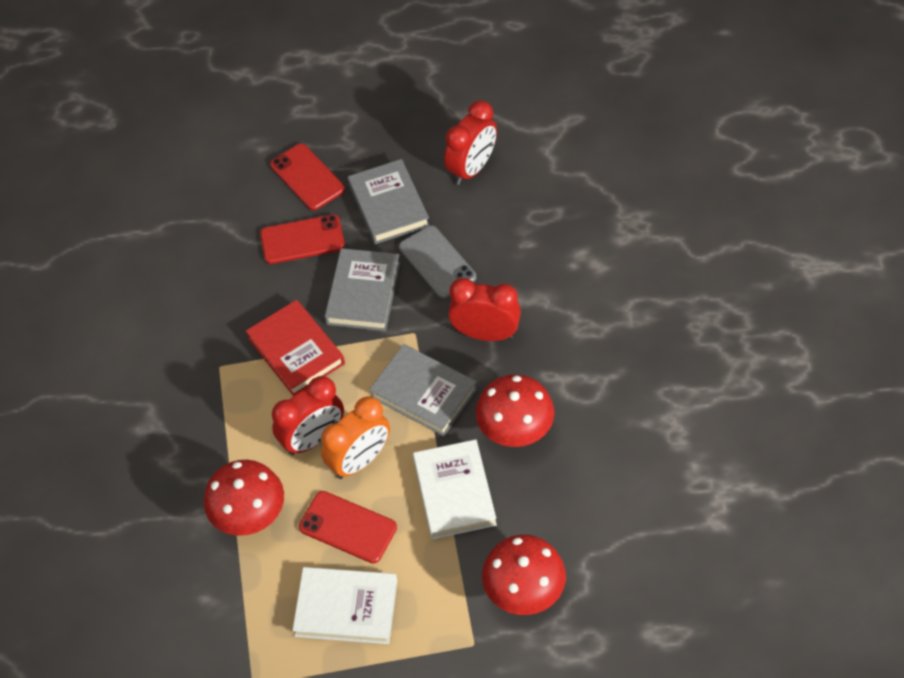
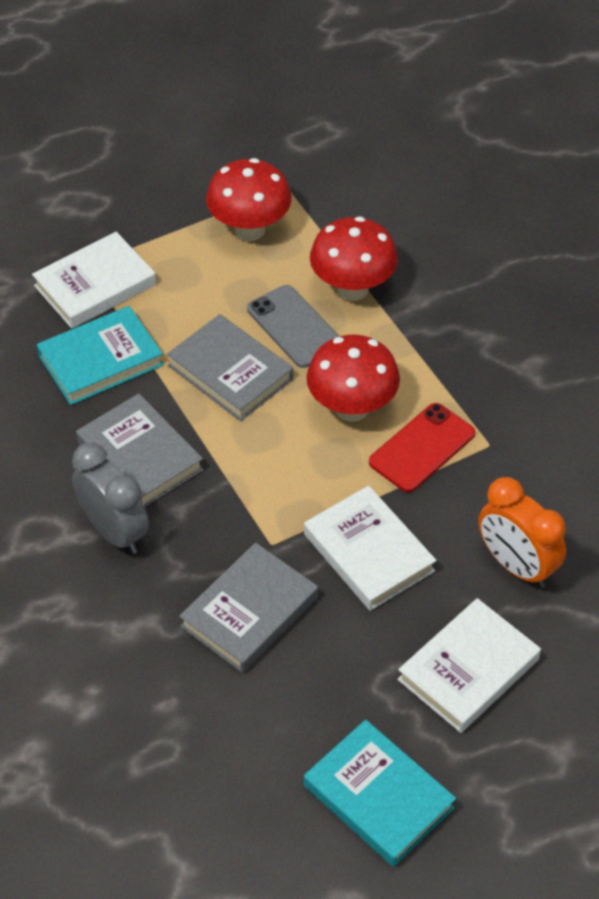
grey clock: none = 0 -> [72,443,149,554] = 1
red book: [246,300,345,396] = 1 -> none = 0
red clock: [272,376,344,455] [444,100,497,185] [448,278,521,341] = 3 -> none = 0
red phone: [260,214,345,264] [270,144,345,210] [299,491,397,563] = 3 -> [369,403,475,492] = 1
turquoise book: none = 0 -> [37,306,164,405] [304,720,456,867] = 2
white book: [292,567,397,644] [413,439,497,539] = 2 -> [32,232,156,329] [304,485,437,611] [397,598,541,733] = 3

